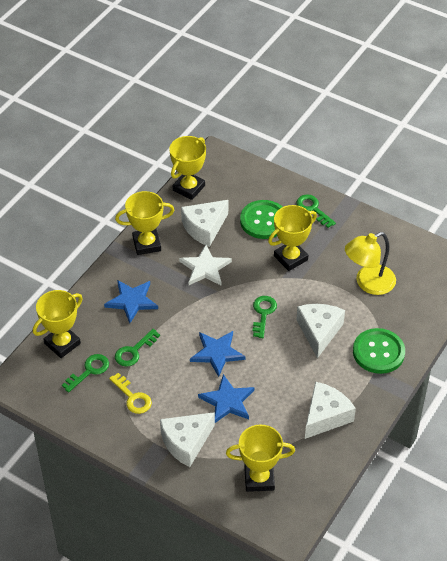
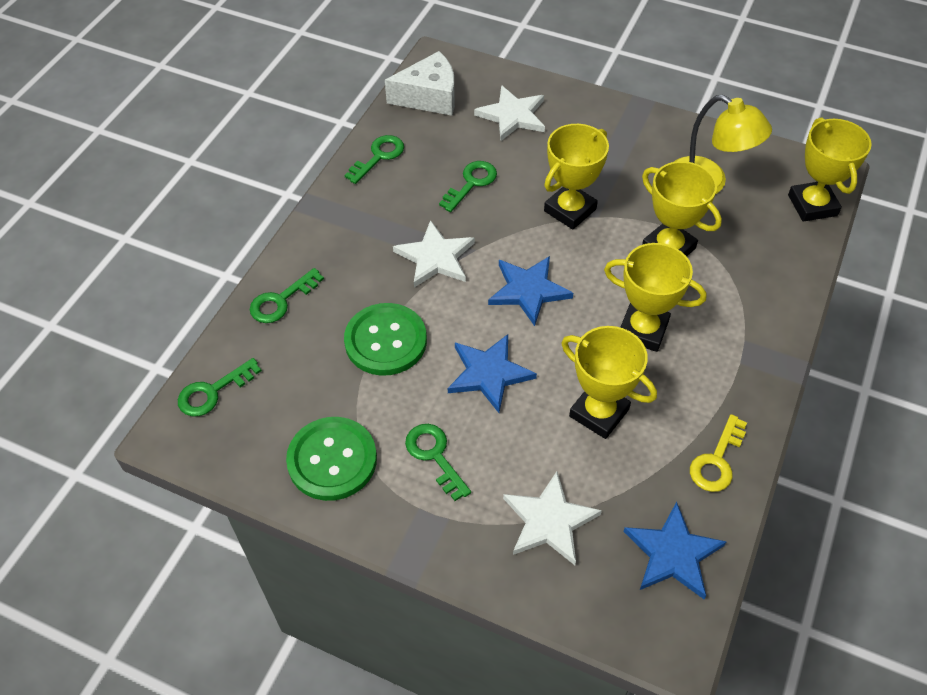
green key: [62,354,109,392] [115,329,160,367] [253,296,277,338] [297,194,336,228] = 4 -> [178,358,262,416] [250,268,324,323] [345,135,404,184] [405,424,471,501] [439,161,497,212] = 5
white cheese: [160,412,215,467] [181,200,228,247] [296,304,345,358] [305,381,356,439] = 4 -> [385,51,455,116] = 1
white star: [179,244,232,285] = 1 -> [393,220,475,287] [474,85,545,141] [503,472,602,565] = 3

